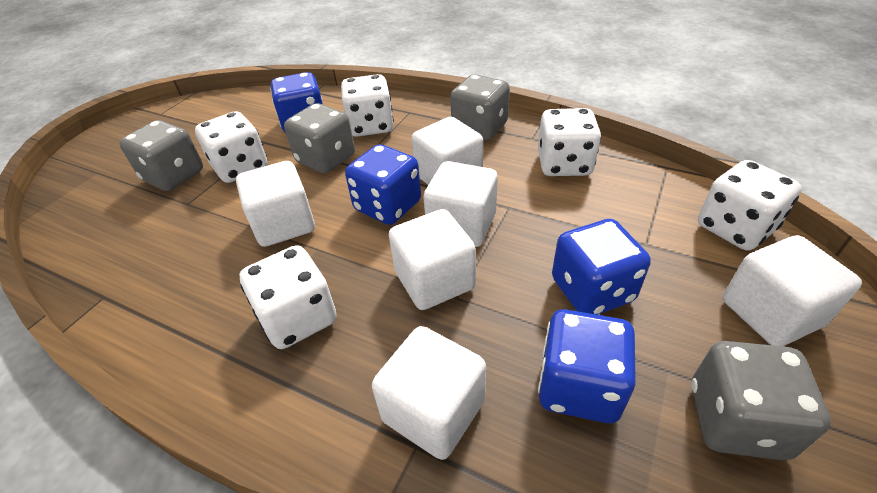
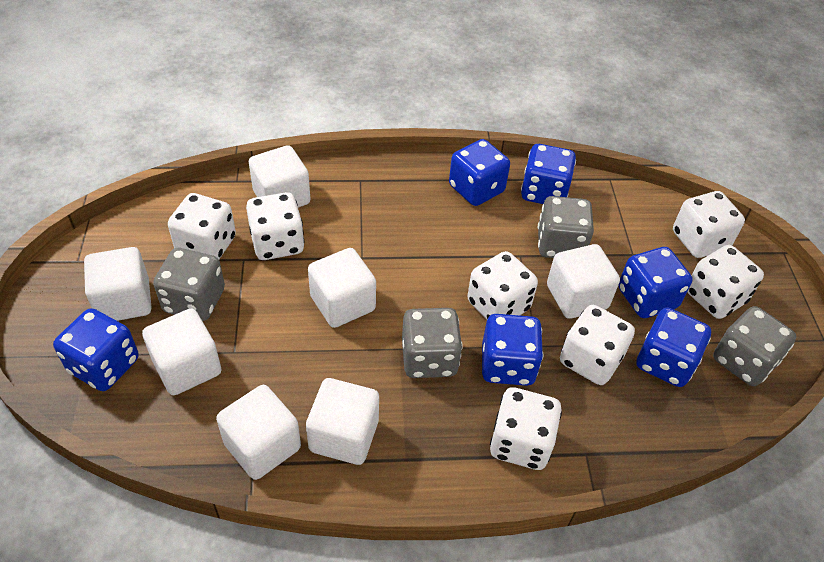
blue dice: [270,72,323,133] [345,144,421,225] [538,309,636,423] [552,219,651,315] = 4 -> [53,308,139,391] [449,139,510,206] [482,314,543,386] [521,144,576,204] [618,247,692,318] [636,307,711,387] = 6
white cube: [236,161,315,247] [372,326,486,460] [389,209,476,310] [411,117,483,185] [423,161,498,247] [723,235,862,346] = 6 -> [84,247,152,321] [142,309,221,395] [216,385,301,480] [249,145,311,208] [306,378,379,465] [308,248,376,328] [547,244,620,319] = 7
white dice: [195,111,268,183] [240,245,337,349] [341,74,394,137] [538,108,601,176] [698,160,802,250] = 5 -> [168,193,236,259] [246,192,304,260] [467,251,538,319] [490,387,562,470] [560,305,635,385] [673,191,745,258] [687,245,764,319] = 7

